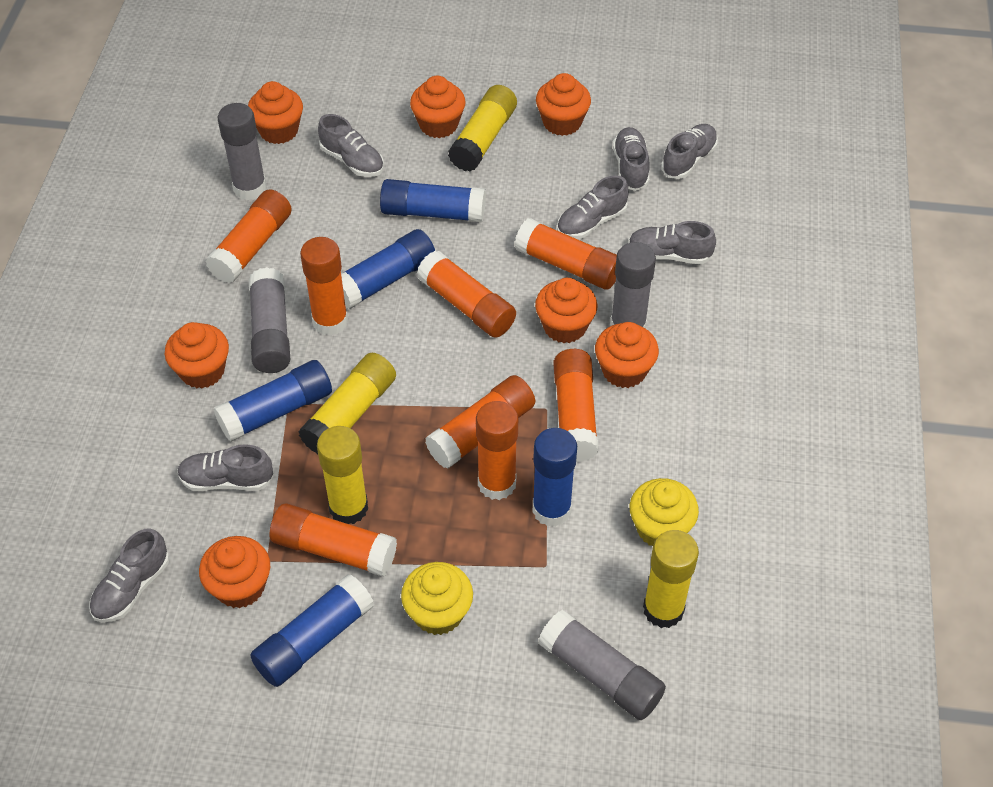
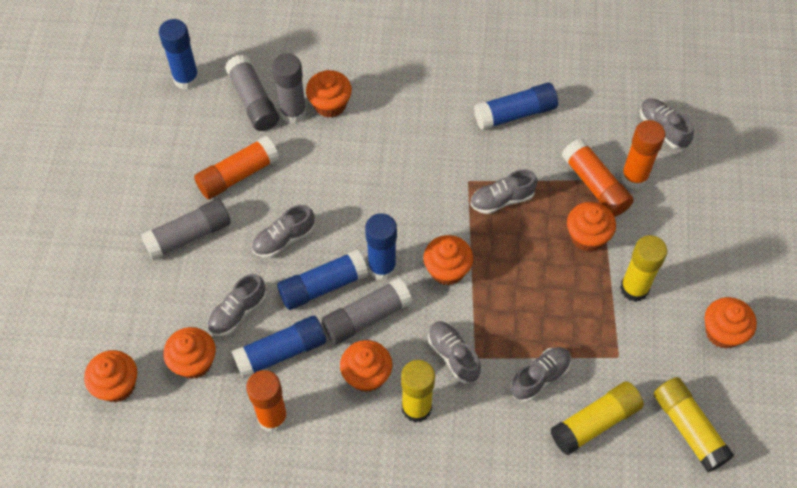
grey shoe: [90,528,169,623] [177,444,274,491] [318,114,384,177] [557,175,629,239] [613,127,650,191] [628,221,716,264] [661,124,718,179] = 7 -> [207,274,267,336] [252,205,314,258] [428,321,481,384] [470,169,537,214] [510,347,571,402] [640,98,694,150] = 6
orange glue stick: [206,189,292,283] [270,503,397,577] [300,237,348,336] [417,251,516,338] [425,375,535,469] [476,401,518,500] [514,218,617,289] [553,349,599,462] = 8 -> [194,136,279,199] [246,370,288,433] [562,138,634,217] [621,120,665,189] = 4
yellow cupcake: [401,562,473,635] [630,478,699,546] = 2 -> none = 0

